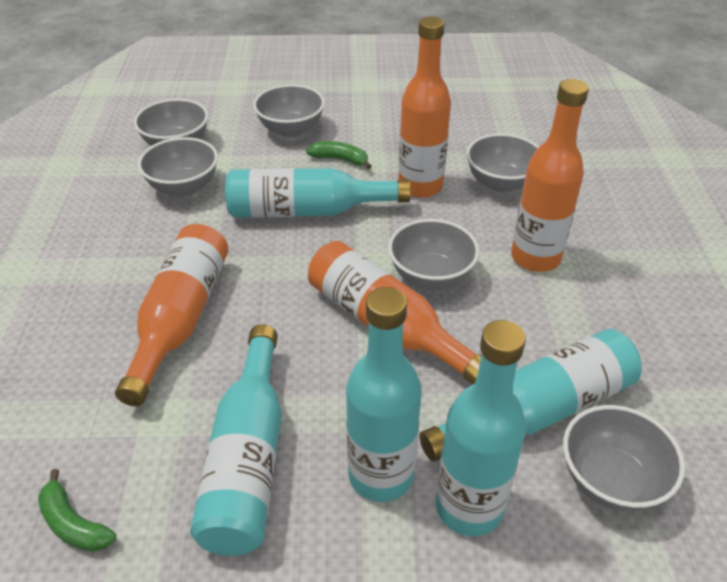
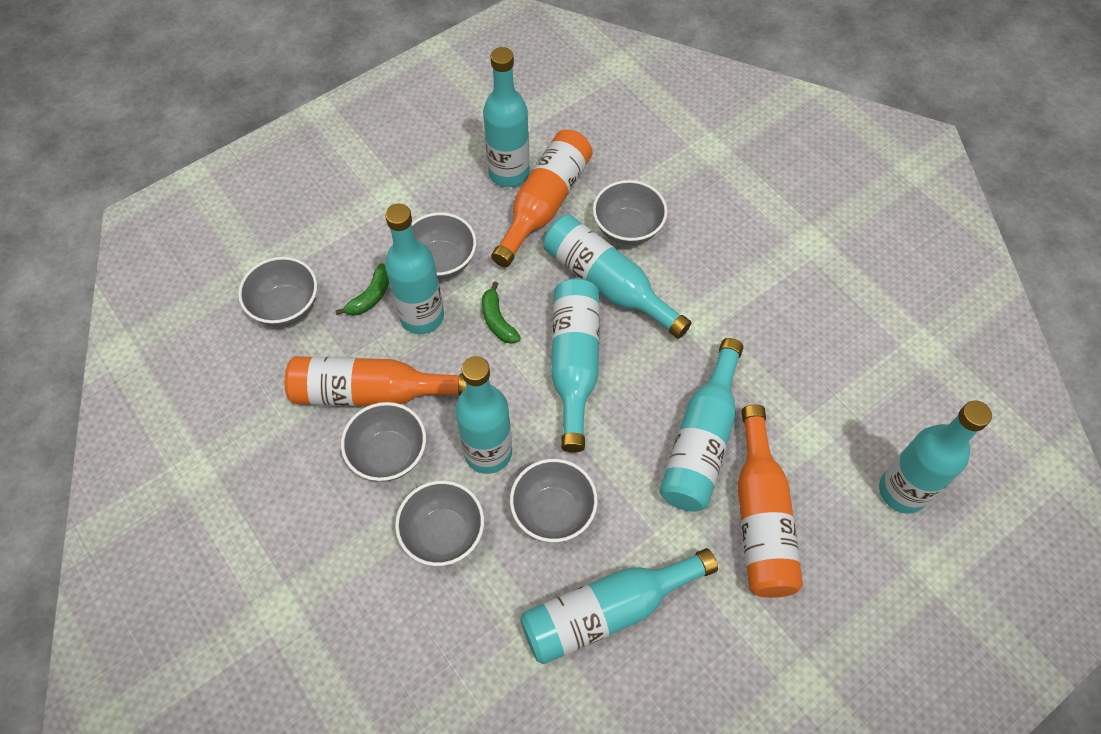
orange bottle: [115,224,229,406] [308,241,481,384] [398,16,451,198] [511,79,589,272] = 4 -> [285,356,466,406] [491,130,593,267] [737,404,803,598] = 3
turquoise bottle: [190,324,282,556] [225,168,411,218] [346,287,422,502] [419,329,642,462] [436,320,526,536] = 5 -> [385,204,444,334] [455,356,512,474] [483,47,530,187] [520,548,718,664] [543,215,691,339] [551,278,600,453] [659,338,743,512] [879,400,992,514] = 8

